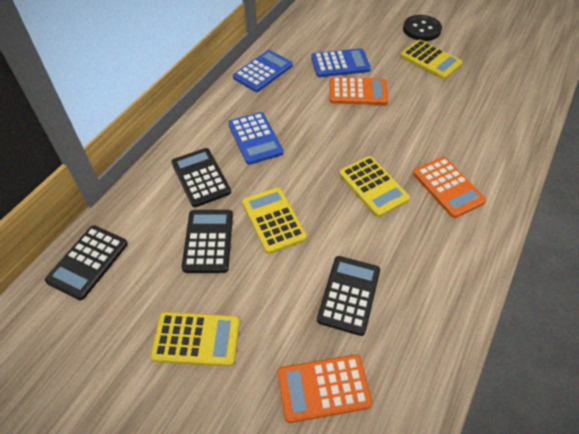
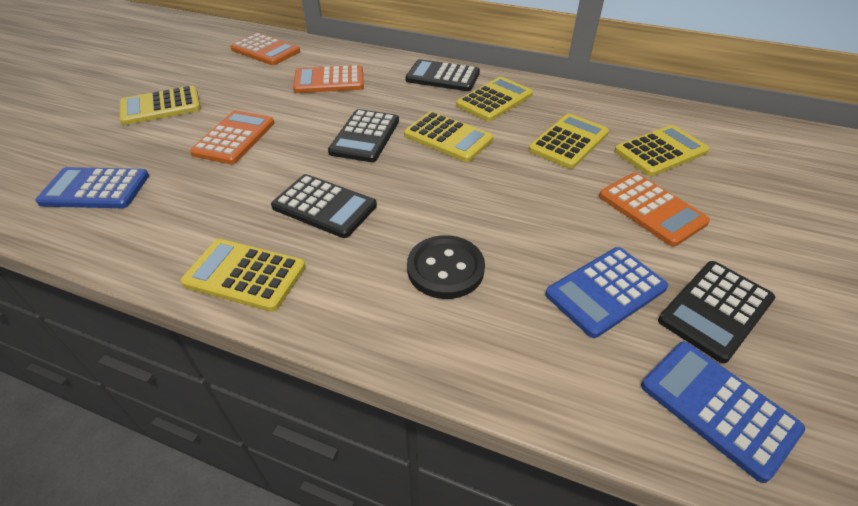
orange calculator: [277,354,372,423] [330,77,388,105] [413,157,486,218] = 3 -> [190,110,275,164] [230,33,300,65] [293,65,364,93] [599,173,710,247] = 4
yellow calculator: [150,312,240,366] [242,187,307,254] [339,156,410,217] [400,40,463,79] = 4 -> [120,86,201,125] [180,239,306,312] [404,111,493,162] [456,77,533,122] [529,114,609,169] [614,125,709,176] = 6

